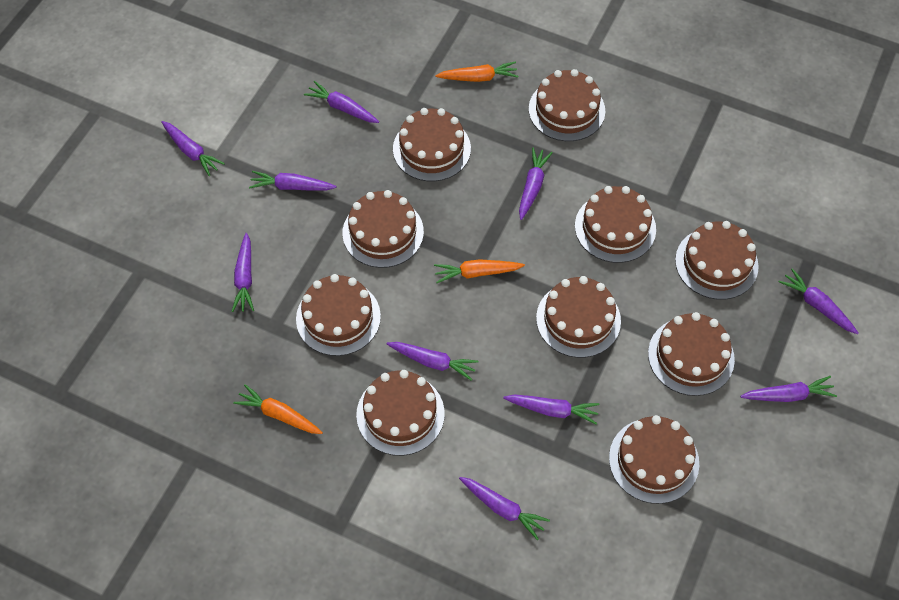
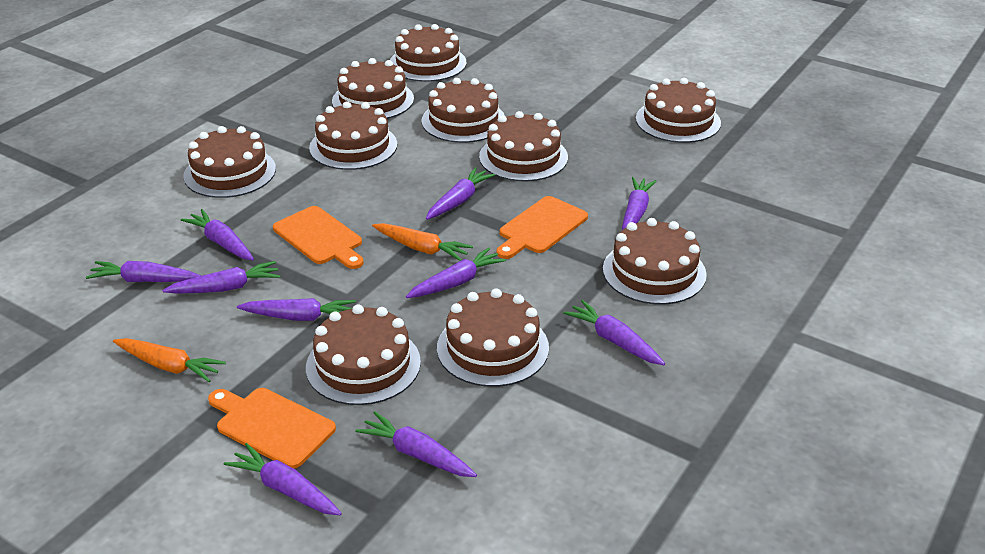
orange carrot: [233,384,323,434] [434,259,525,283] [435,61,518,82] = 3 -> [113,338,226,382] [372,223,473,261] = 2
orange cutting board: none = 0 -> [208,388,336,469] [273,206,364,269] [497,196,588,259] = 3

